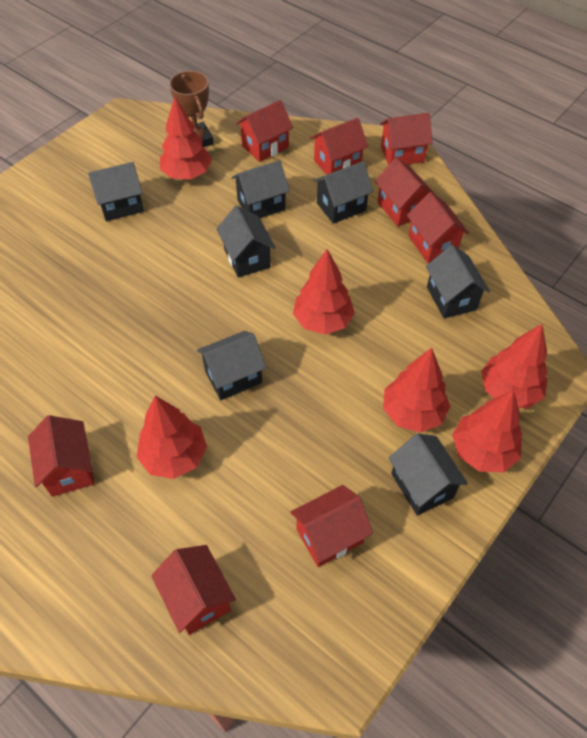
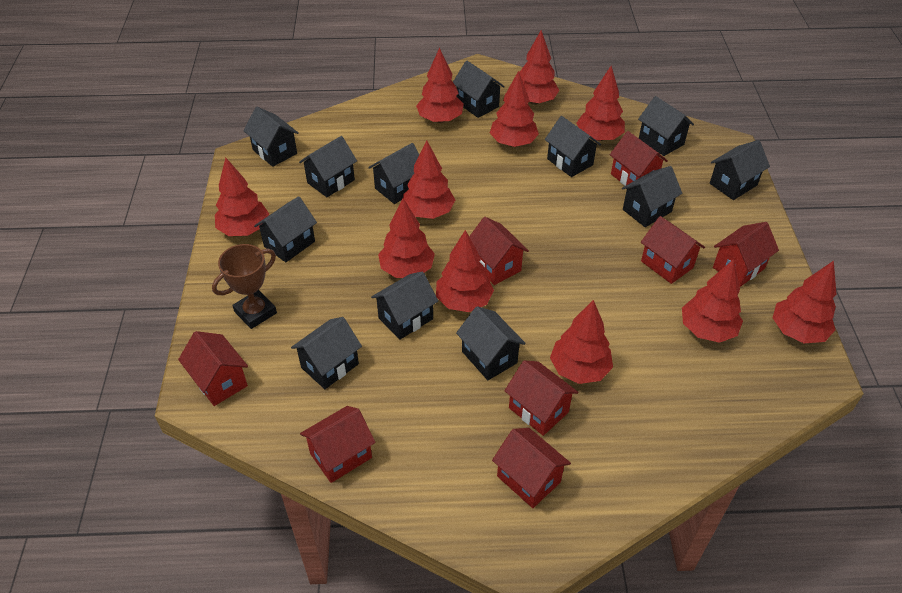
black house: [88,162,144,221] [197,331,266,400] [216,206,276,278] [232,160,290,218] [313,161,374,224] [389,433,468,516] [426,245,490,319] = 7 -> [243,107,299,167] [254,196,317,262] [291,317,362,389] [299,136,357,197] [368,143,419,204] [371,271,438,340] [453,61,505,118] [456,306,526,380] [545,116,601,177] [622,166,682,227] [638,96,694,156] [710,140,770,200] = 12
red tree: [137,395,207,479] [160,96,212,179] [293,249,355,335] [383,348,450,433] [452,390,522,472] [481,324,548,409] = 6 -> [215,157,269,236] [378,198,435,278] [403,140,455,219] [416,48,464,123] [436,230,494,312] [490,71,539,147] [519,30,559,105] [550,300,613,384] [576,66,625,141] [682,259,743,343] [773,261,836,343] = 11

